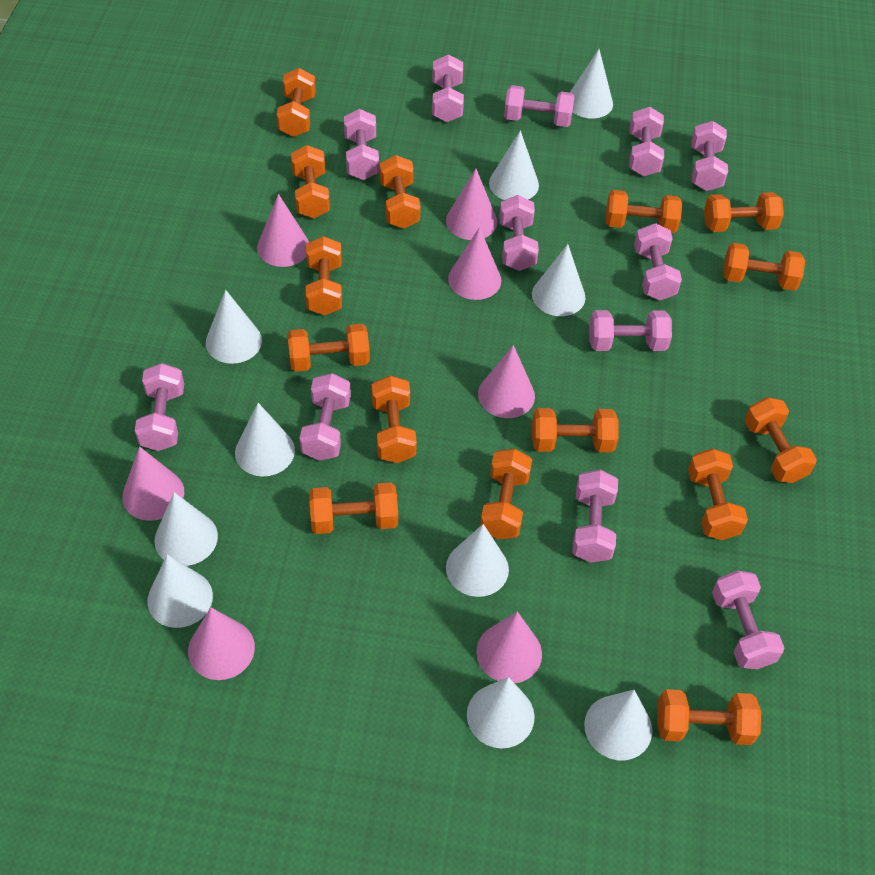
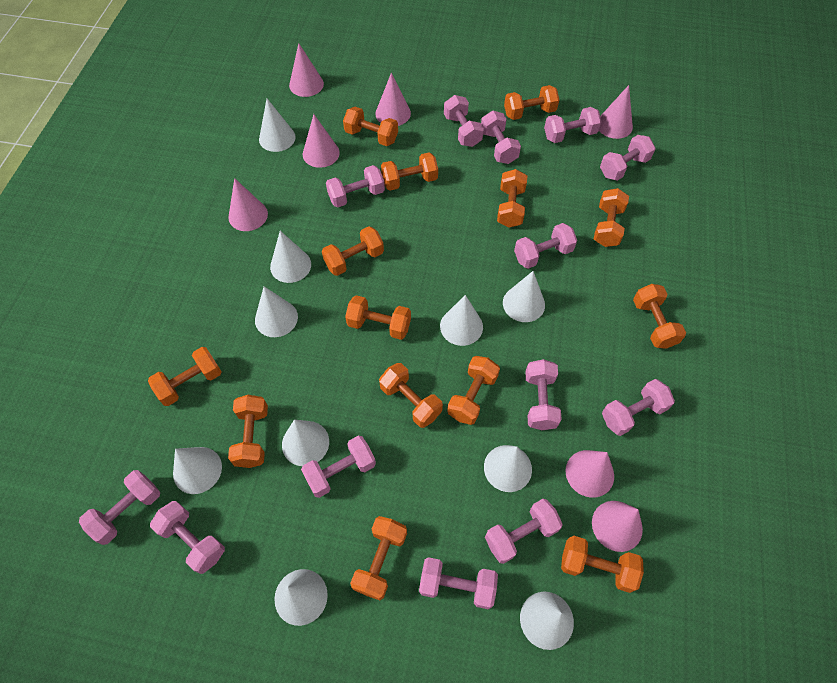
orange dumbbell: [277,68,316,137] [287,324,370,372] [291,145,330,218] [306,236,342,315] [309,482,398,534] [372,375,417,463] [380,155,421,229] [480,448,532,539] [532,408,619,452] [605,190,682,233] [657,689,761,745] [688,449,748,540] [704,192,784,232] [723,243,805,291] [745,397,817,483] = 15 -> [148,347,222,406] [228,395,268,468] [322,226,384,276] [343,107,398,146] [345,295,411,340] [350,516,407,600] [379,363,443,428] [381,152,438,190] [447,356,500,425] [497,169,527,228] [504,85,559,120] [561,536,644,593] [594,188,629,247] [633,284,686,349] = 14
pink dumbbell: [135,363,184,451] [300,373,351,461] [344,109,379,180] [432,54,464,122] [499,195,539,271] [504,85,574,127] [572,470,618,563] [589,310,672,351] [629,107,664,176] [634,223,682,300] [691,121,728,191] [712,570,784,669] = 12 -> [79,470,160,545] [150,501,225,574] [301,436,376,498] [326,165,385,208] [419,557,498,609] [444,95,484,147] [481,111,521,164] [485,499,563,564] [514,223,577,269] [525,359,562,430] [544,107,602,143] [600,135,656,181] [602,379,675,436] = 13

